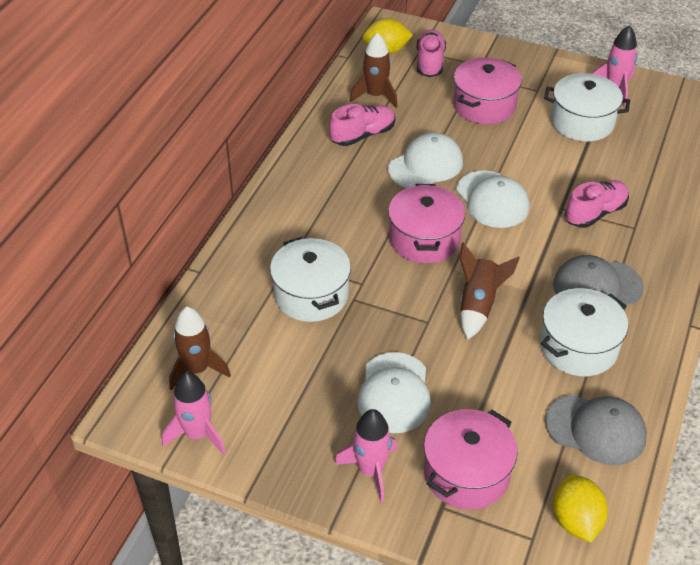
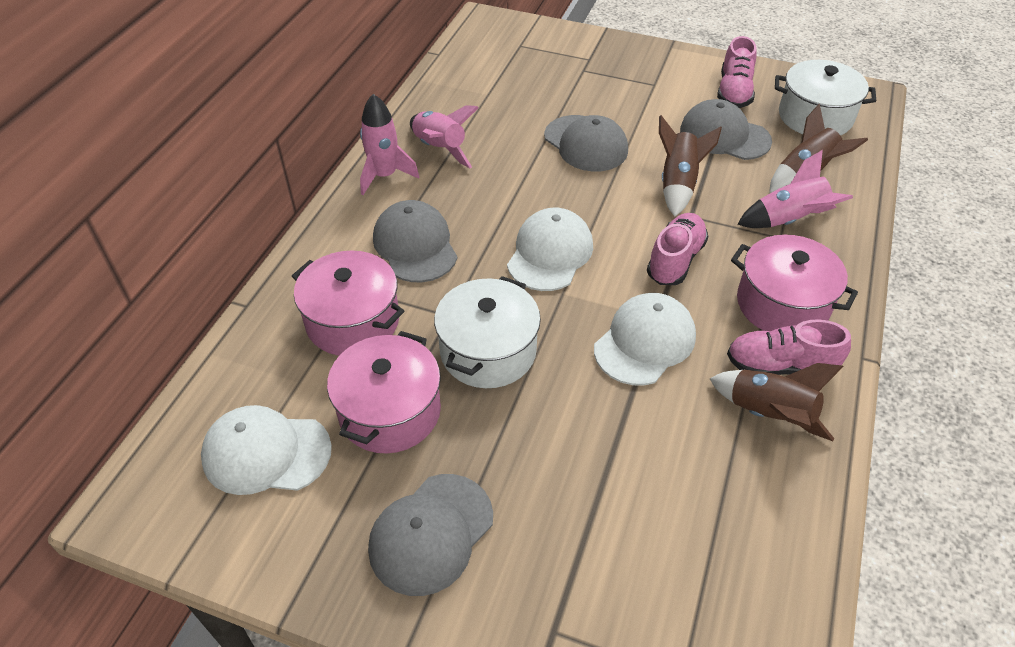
grey cap: [545,395,647,465] [553,255,644,305] = 2 -> [368,474,493,596] [373,200,457,282] [544,115,628,171] [680,99,772,160] = 4
white pot: [270,237,351,322] [540,288,628,376] [544,73,630,142] = 3 -> [434,276,541,388] [775,60,876,135] = 2
yellow lemon: [362,18,413,54] [553,474,608,542] = 2 -> none = 0

